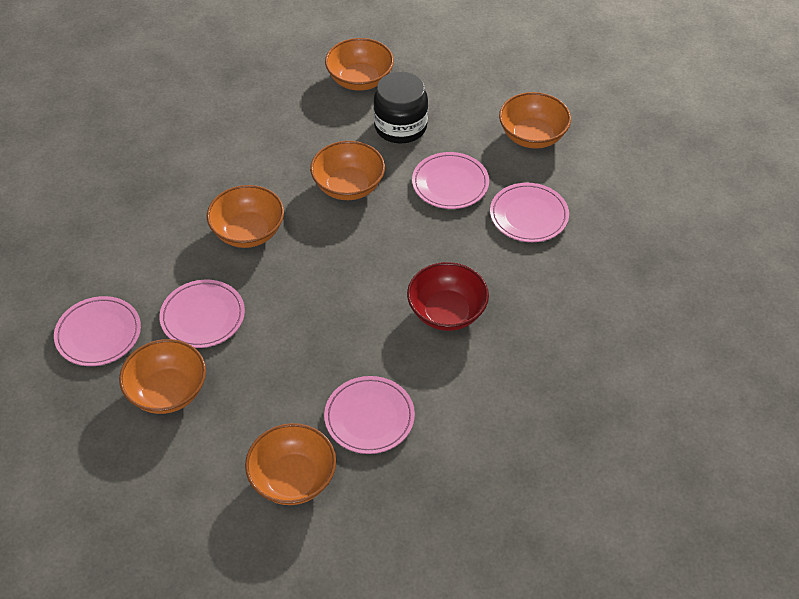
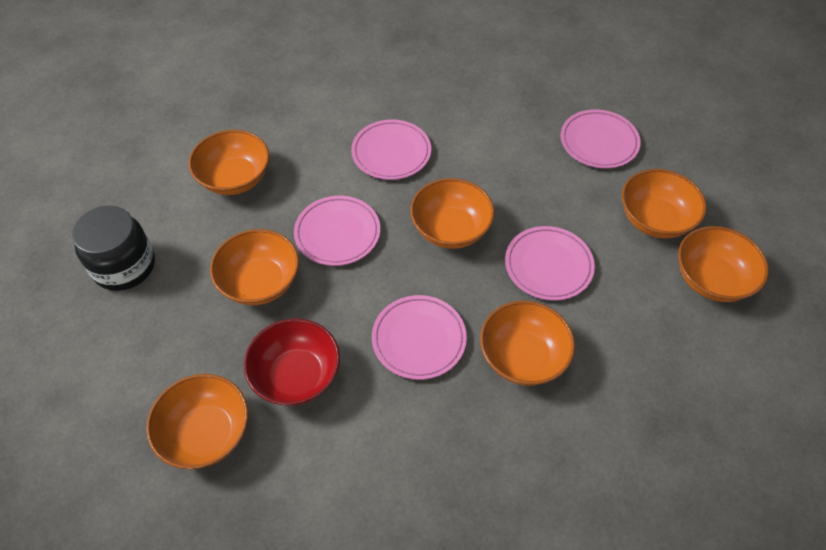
orange bowl: [119,339,206,414] [207,185,284,248] [245,423,336,505] [310,141,385,200] [325,38,394,91] [499,92,571,149] = 6 -> [146,374,248,469] [189,130,270,195] [210,229,299,305] [410,178,495,249] [480,301,575,386] [622,169,707,238] [678,226,769,302] = 7

